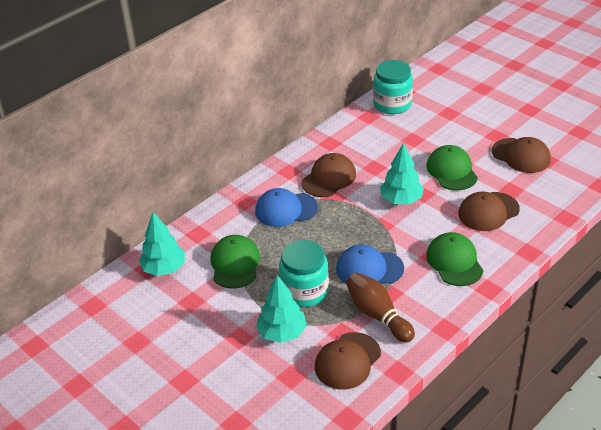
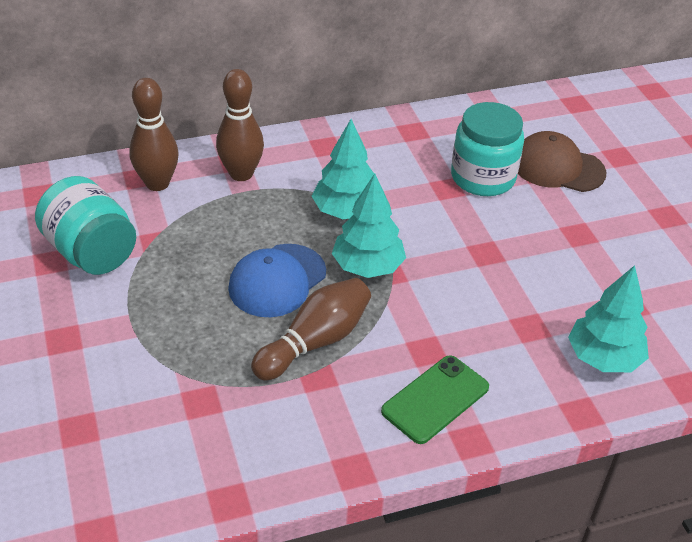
blue cap: [255,188,318,227] [336,244,404,284] = 2 -> [228,244,326,317] = 1
brown bowling pin: [346,272,415,343] = 1 -> [129,78,179,191] [216,69,264,181] [251,278,371,380] = 3
brown cap: [301,153,356,197] [315,332,381,390] [458,191,520,231] [492,137,551,173] = 4 -> [518,131,606,192] = 1
green cap: [211,235,260,289] [426,145,478,190] [426,232,484,286] = 3 -> none = 0
green phone: none = 0 -> [381,356,489,444] = 1

